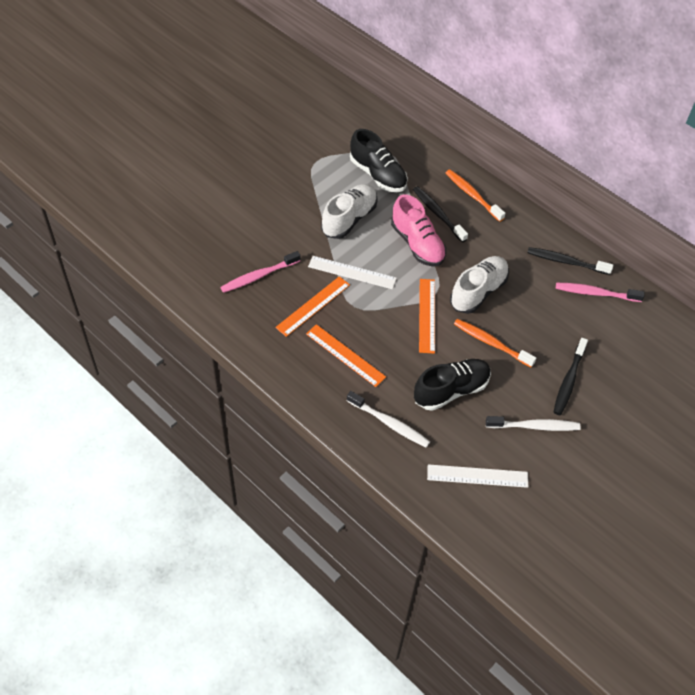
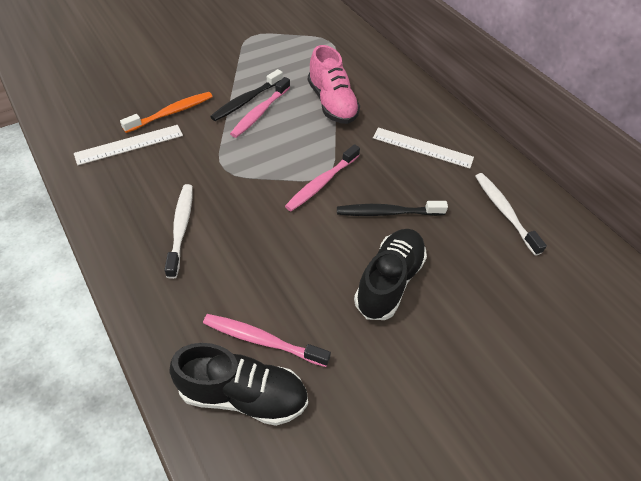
black toothbrush: [413,186,468,242] [527,247,613,275] [554,338,588,415] = 3 -> [210,69,283,121] [337,201,448,216] = 2
orange ruler: [275,276,350,337] [306,324,386,387] [419,279,435,354] = 3 -> none = 0
orange toothbrush: [446,170,505,222] [454,319,536,367] = 2 -> [120,92,213,133] = 1
pink toothbrush: [220,251,300,293] [556,283,645,302] = 2 -> [203,314,331,367] [230,77,290,138] [285,144,360,211] = 3
white shoe: [321,184,378,239] [450,256,509,314] = 2 -> none = 0

